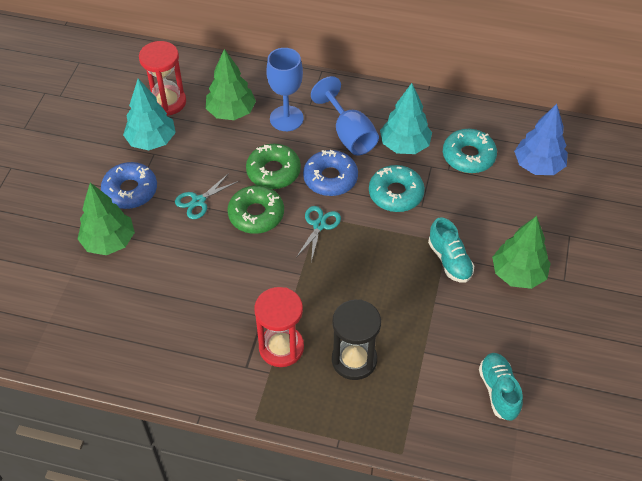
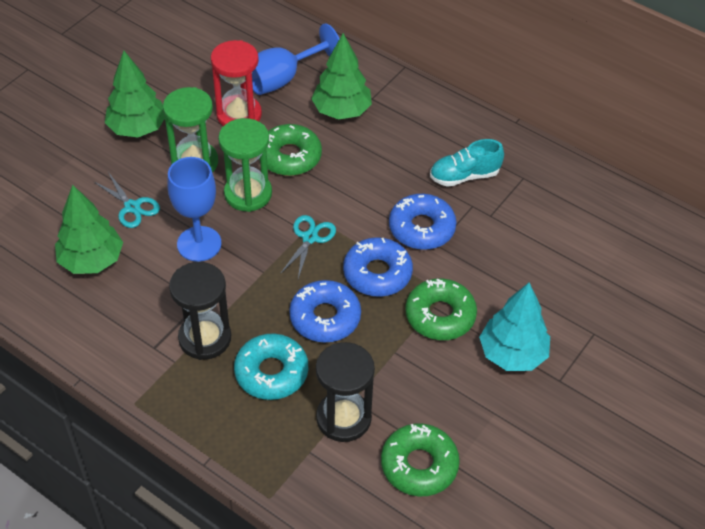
black hourglass: [332,299,381,380] = 1 -> [169,262,231,360] [316,342,375,442] = 2
blue donut: [101,162,157,209] [303,150,358,196] = 2 -> [289,280,361,343] [343,237,413,297] [389,194,457,250] = 3
blue tree: [514,104,568,175] = 1 -> none = 0
green donut: [227,185,284,234] [246,144,301,189] = 2 -> [259,124,322,176] [381,423,460,496] [405,278,477,340] = 3
green hourglass: none = 0 -> [163,87,218,173] [218,118,272,212] = 2
red hourglass: [139,41,186,116] [254,287,304,367] = 2 -> [211,40,262,126] = 1
turquoise donut: [369,165,425,212] [443,129,497,173] = 2 -> [234,333,308,400] = 1
turquoise shoe: [428,217,474,283] [479,353,523,421] = 2 -> [430,139,504,187] = 1
turquoise tree: [123,79,176,150] [380,83,432,154] = 2 -> [479,282,550,371] = 1

